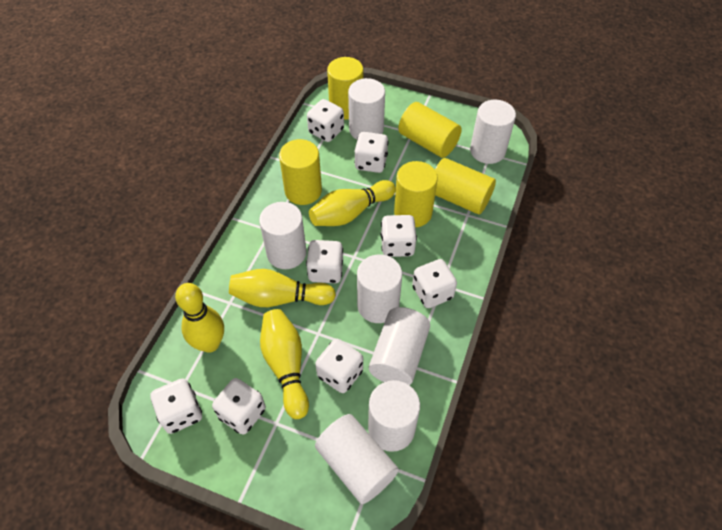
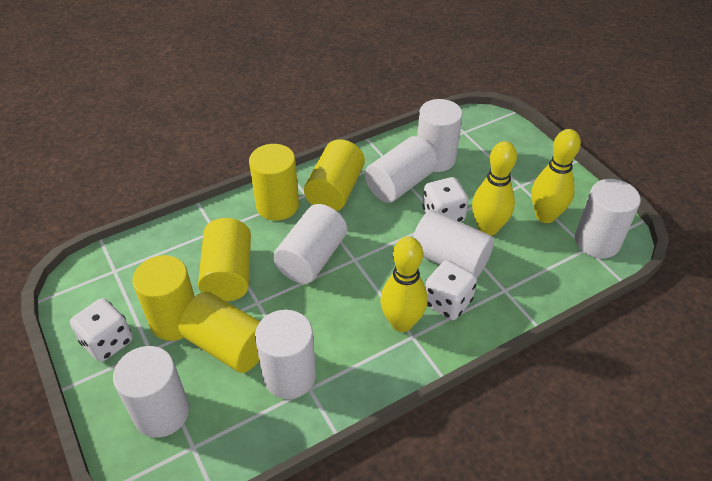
white dice: [150,378,202,434] [212,378,266,435] [306,240,343,283] [307,99,344,142] [315,339,363,393] [354,132,388,173] [381,215,417,257] [412,259,457,308] = 8 -> [70,298,133,362] [422,177,469,222] [425,260,477,320] = 3
yellow bowling pin: [175,283,224,353] [229,269,336,307] [260,309,309,419] [309,180,396,226] = 4 -> [380,237,428,332] [472,141,517,236] [532,129,581,223] = 3

